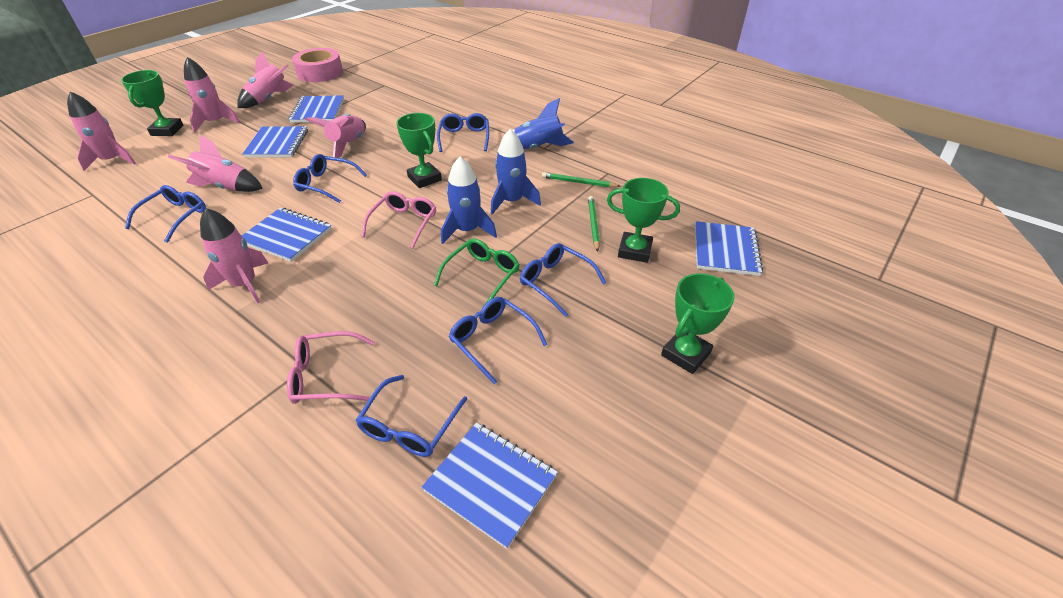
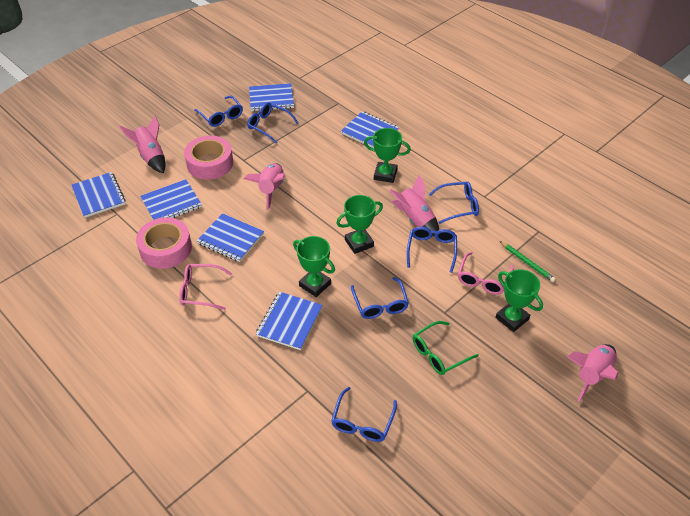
blue notebook: [242,126,308,158] [242,208,332,262] [289,95,344,123] [421,422,558,549] [695,221,763,276] = 5 -> [71,172,126,218] [140,179,202,220] [197,213,264,262] [249,83,294,111] [256,292,322,350] [341,111,399,148] = 6
blue rocket: [441,157,497,244] [491,129,541,215] [512,98,574,149] = 3 -> none = 0
green pencil: [542,172,621,188] [588,196,600,252] = 2 -> [500,241,556,282] = 1
pink rocket: [67,91,136,171] [168,135,263,192] [184,57,240,133] [200,208,268,303] [238,51,293,108] [305,114,366,158] = 6 -> [120,116,165,173] [244,163,285,210] [390,175,439,237] [567,344,618,402] = 4
pink tape: [292,48,343,82] = 1 -> [136,218,192,269] [184,136,233,180] = 2

